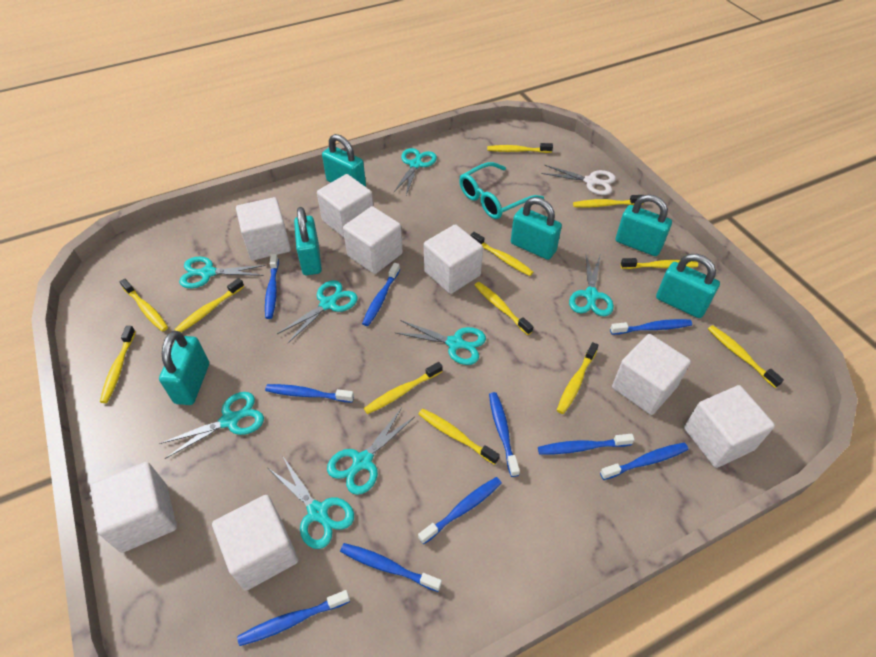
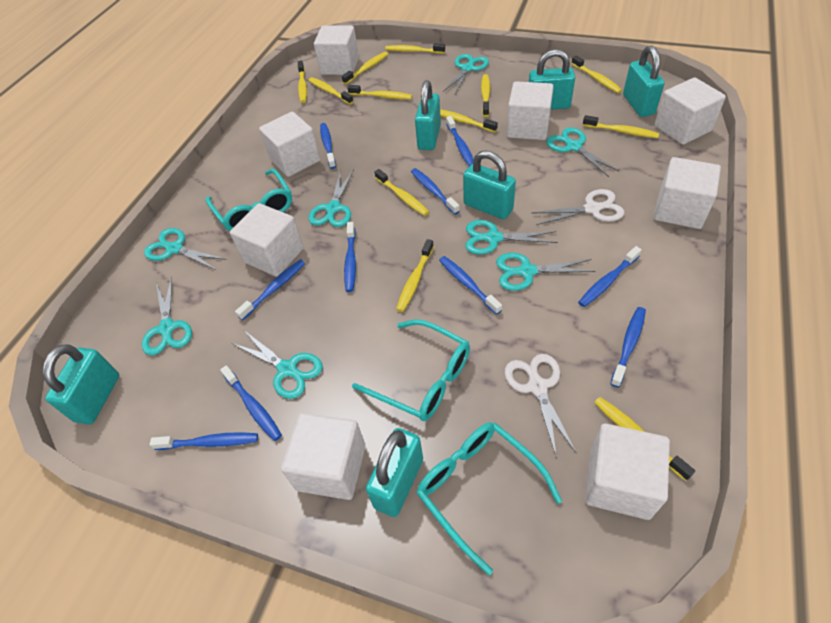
turquoise glasses: [459,162,544,219] = 1 -> [205,169,292,231] [352,319,470,421] [417,422,562,575] = 3
white scissors: [541,165,616,195] = 1 -> [505,354,577,458] [532,189,624,225] = 2

